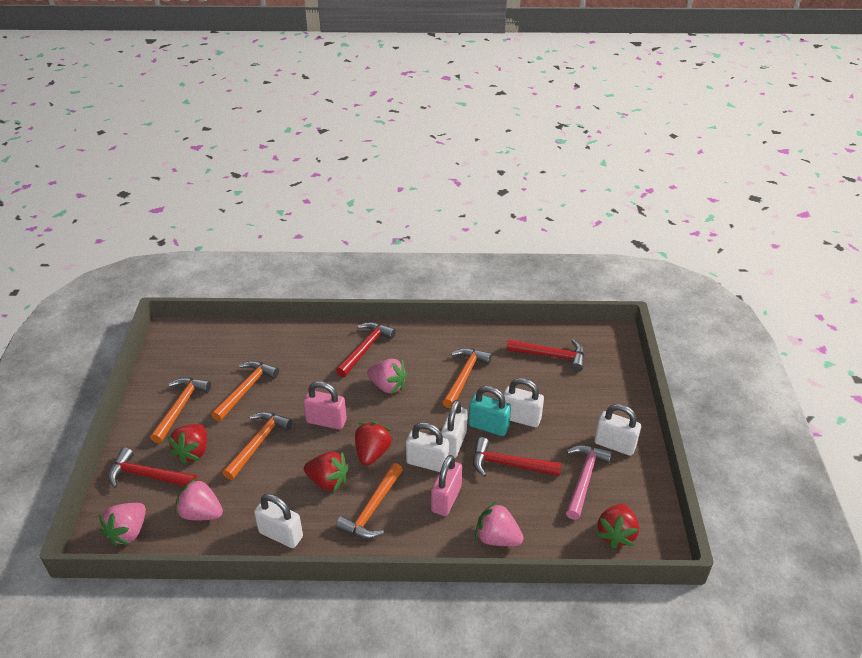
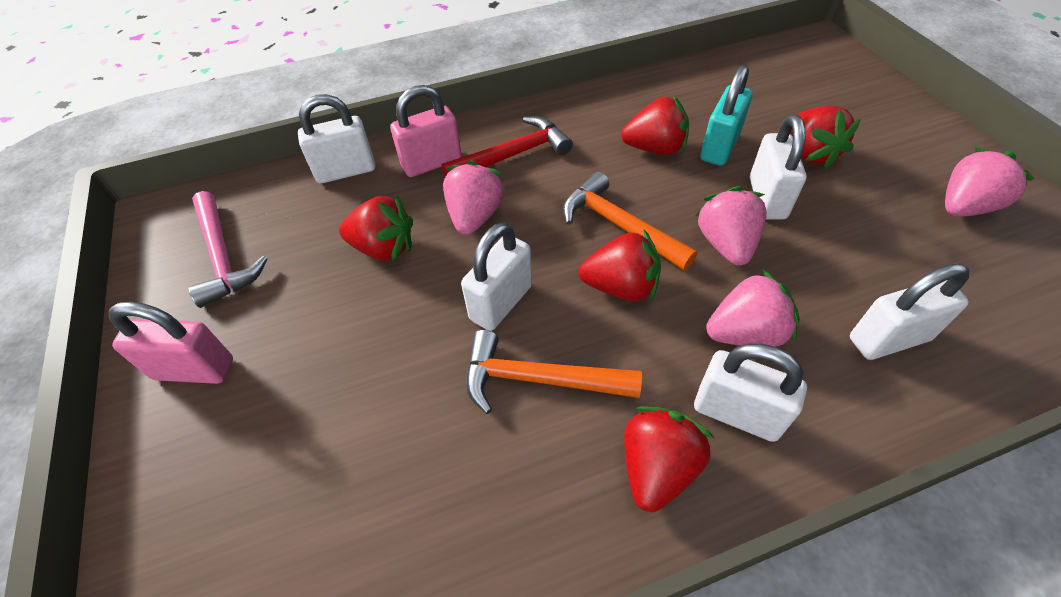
orange hammer: [150,378,211,443] [211,361,279,422] [222,412,292,480] [335,463,403,539] [443,348,492,409] = 5 -> [466,330,642,414] [563,172,697,271] = 2
red hammer: [108,448,197,488] [336,322,396,377] [473,437,562,477] [506,339,585,372] = 4 -> [441,116,573,177] = 1
red strawberry: [167,424,207,464] [304,452,349,492] [355,422,393,466] [596,504,639,548] = 4 -> [339,195,413,262] [579,230,661,302] [621,96,689,155] [624,406,714,512] [791,106,861,169] = 5

